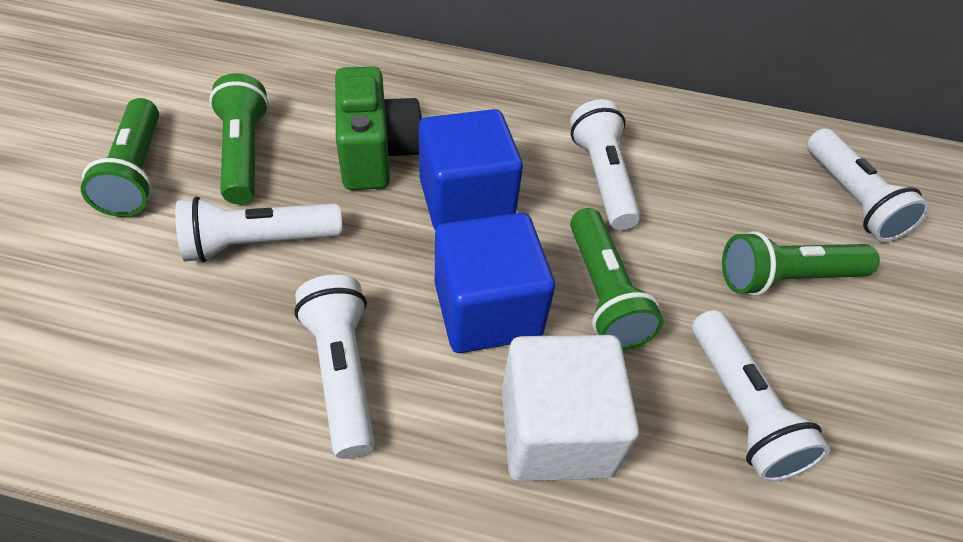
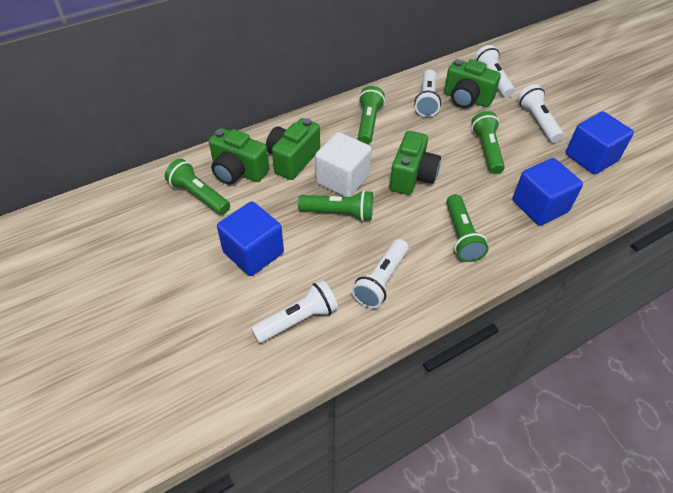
blue cube: [419,109,523,231] [435,213,555,353] = 2 -> [217,201,284,276] [513,158,583,226] [566,111,634,174] = 3
green camera: [335,67,422,190] = 1 -> [209,128,269,185] [266,118,320,180] [390,131,441,195] [444,59,501,108] = 4
green flashlight: [81,98,159,217] [209,73,269,204] [570,208,664,350] [722,231,880,296] = 4 -> [165,159,230,215] [298,190,373,221] [357,86,385,144] [446,194,488,262] [471,111,505,174] = 5

